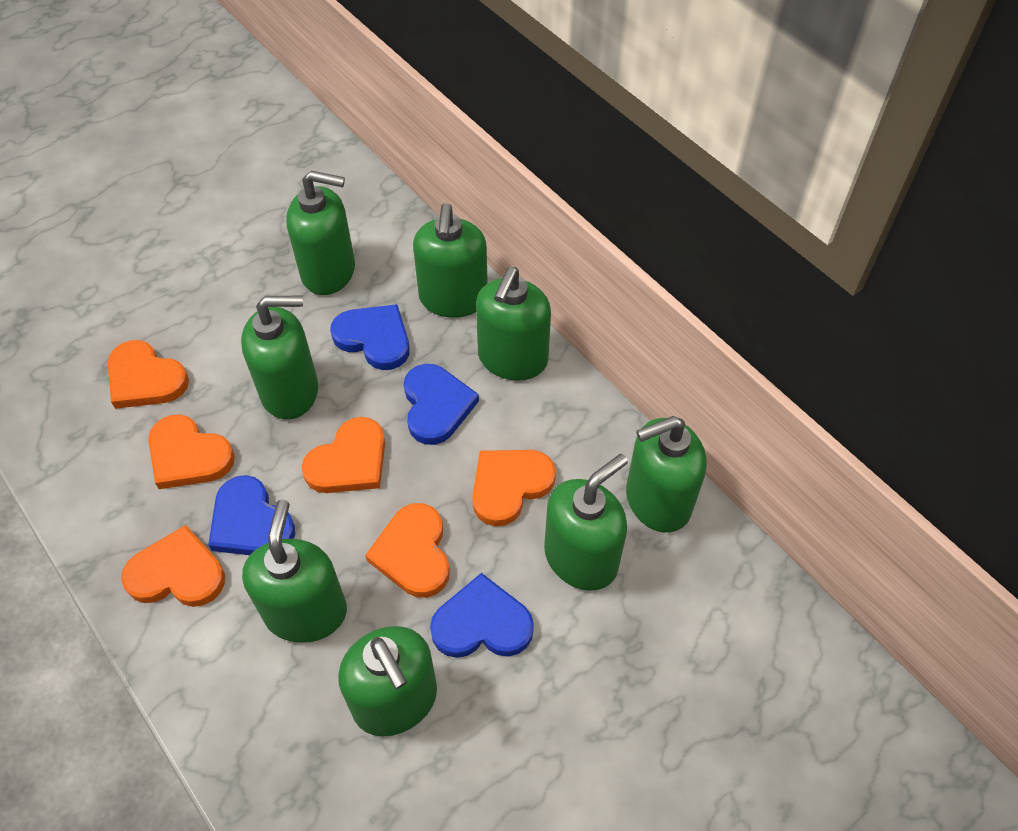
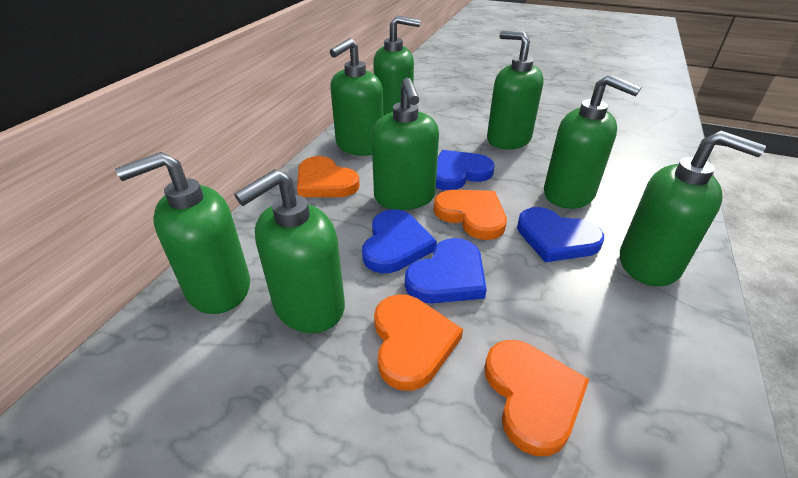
orange heart: [108,340,189,409] [121,525,225,607] [148,414,235,489] [302,417,385,493] [365,503,450,598] [472,450,556,526] = 6 -> [297,156,360,197] [374,294,463,391] [433,190,507,240] [485,340,589,456] = 4

